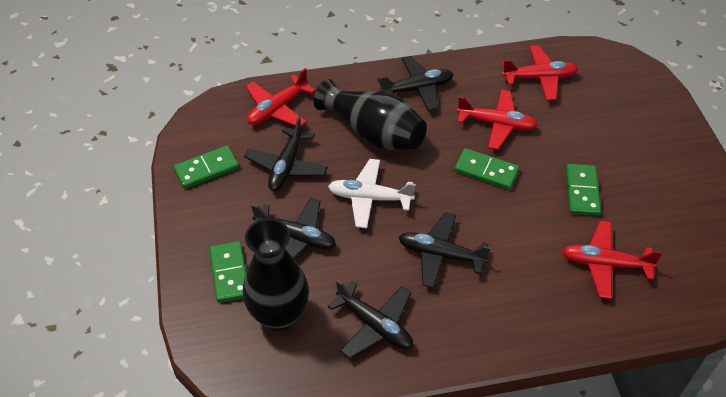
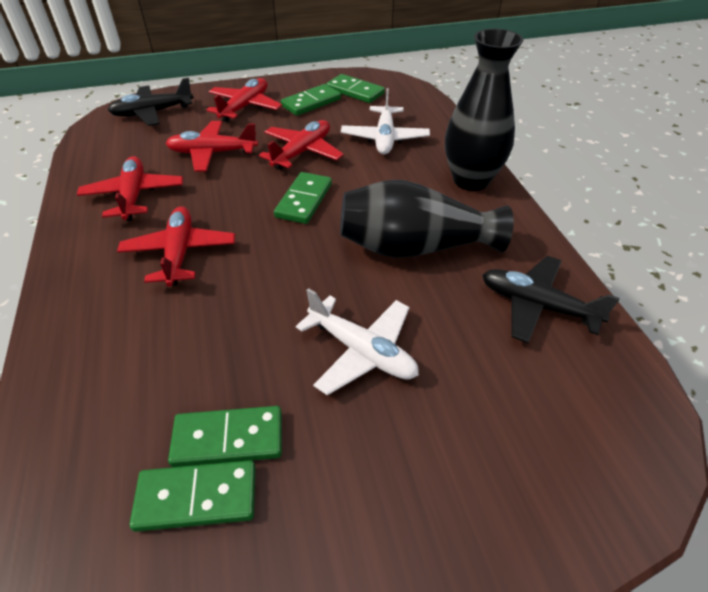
black plane: [244,116,328,191] [251,197,336,259] [327,279,413,359] [378,56,453,111] [398,212,491,288] = 5 -> [108,78,194,126] [482,256,620,343] = 2
green domino: [173,146,239,189] [209,241,246,303] [454,148,520,190] [566,164,601,216] = 4 -> [130,460,256,532] [168,406,282,467] [274,172,332,224] [281,84,341,116] [326,74,385,103] = 5
red plane: [246,68,316,126] [457,90,538,150] [501,45,578,101] [562,221,662,299] = 4 -> [77,156,183,221] [117,206,235,286] [166,121,258,171] [206,78,282,122] [259,120,344,170] = 5
white plane: [328,159,416,228] = 1 -> [296,288,419,395] [341,88,430,154] = 2

